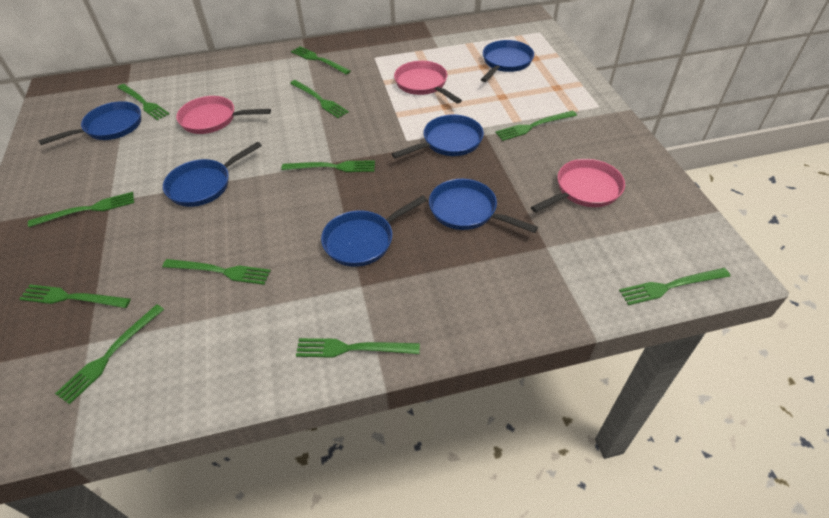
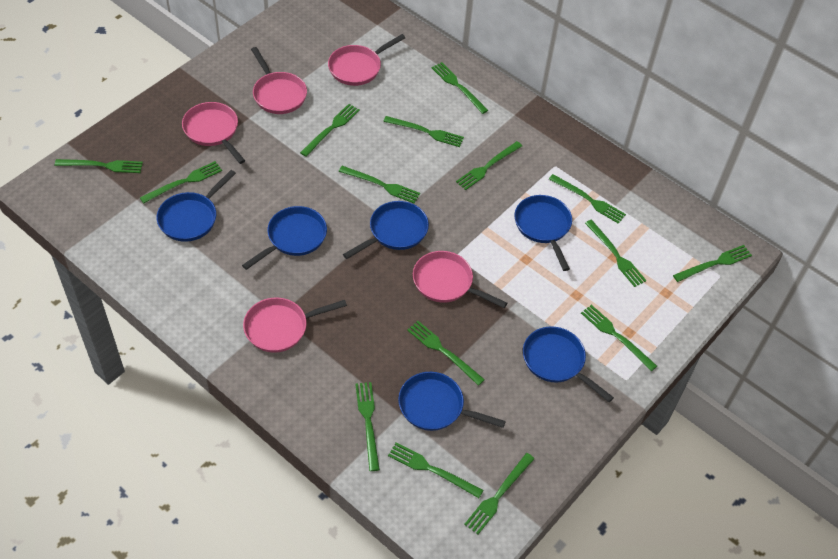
green fork: [19,285,131,308] [28,192,134,227] [55,304,164,405] [117,84,169,120] [162,259,271,285] [281,160,375,172] [290,80,349,118] [291,46,351,74] [296,338,420,358] [495,111,577,141] [619,268,730,305] = 11 -> [55,159,143,173] [140,161,222,204] [300,104,360,157] [339,166,420,204] [355,382,380,471] [383,116,464,147] [388,442,483,498] [407,321,485,386] [432,62,488,114] [456,141,522,190] [464,453,535,534] [549,174,626,224] [581,305,657,371] [585,220,647,287] [673,245,752,282] = 15
pink pan: [176,96,271,134] [394,61,462,104] [531,159,625,213] = 3 -> [182,102,245,164] [243,297,347,353] [251,47,307,114] [328,34,405,86] [413,251,507,308] = 5

